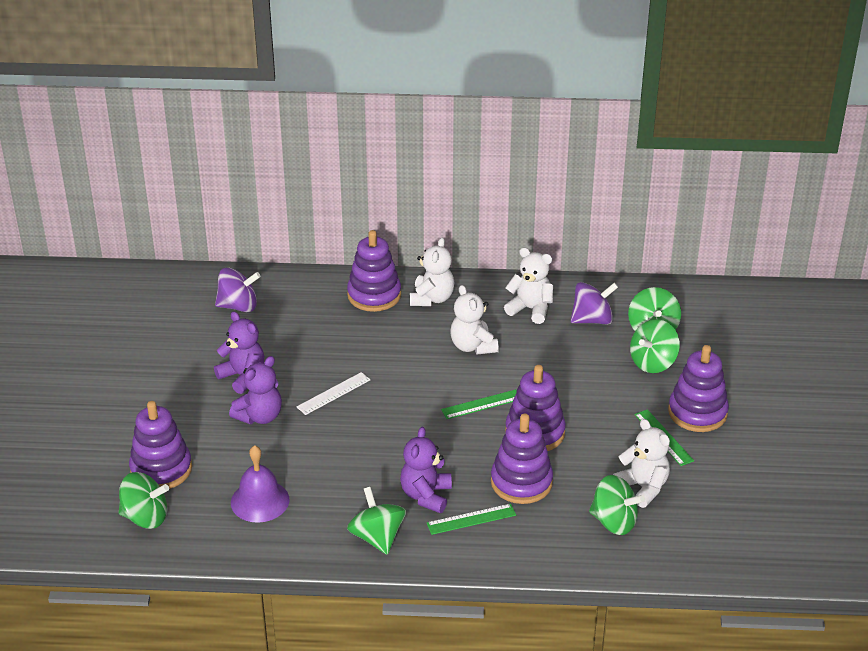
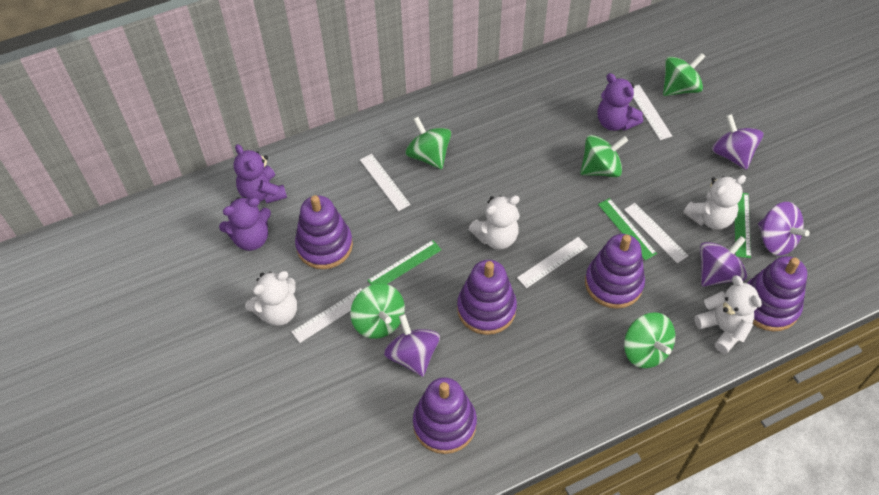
purple bell: [231,445,290,523] = 1 -> none = 0
purple spinning top: [215,268,261,312] [571,282,618,324] = 2 -> [384,314,440,377] [700,236,747,287] [712,114,763,170] [758,202,810,256] = 4
white ruler: [297,372,371,415] = 1 -> [291,288,362,343] [360,154,411,211] [517,237,588,288] [624,203,688,263] [633,85,672,140] = 5

